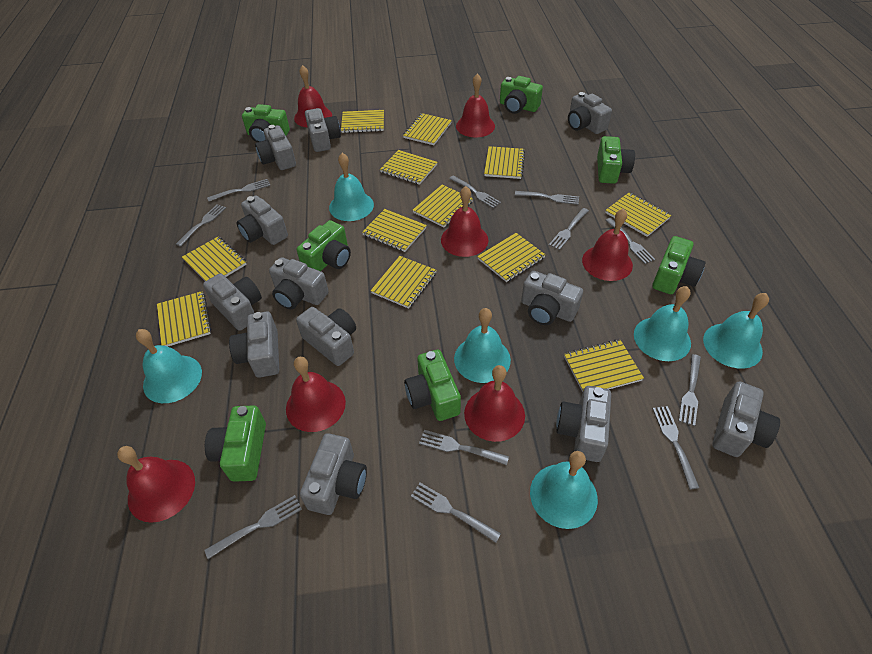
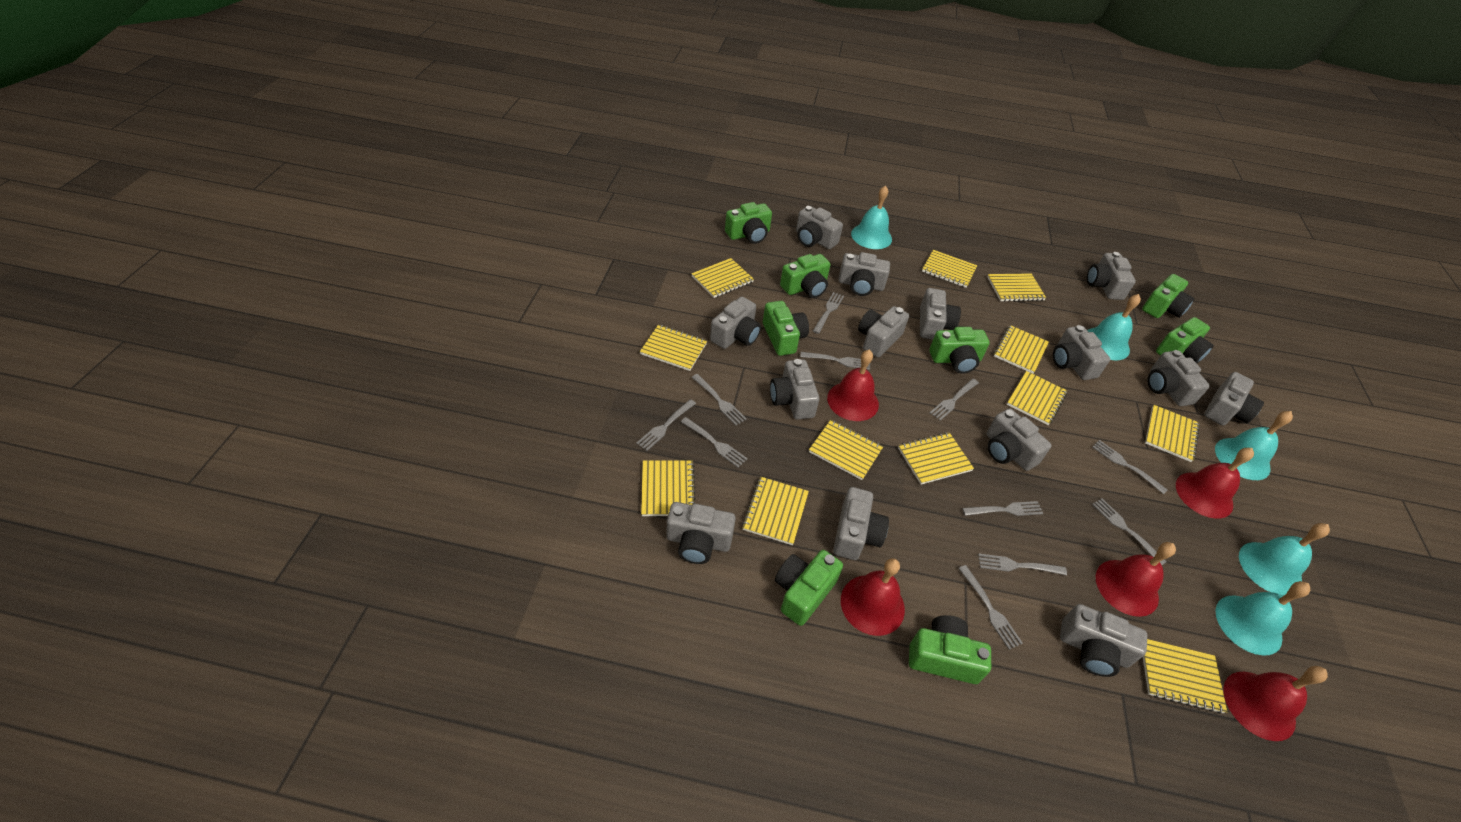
green camera: [205,405,266,482] [242,104,290,142] [297,220,351,271] [404,350,461,421] [500,76,543,114] [597,136,635,184] [652,236,705,294] = 7 -> [725,202,772,244] [763,301,809,356] [775,550,843,626] [780,254,830,298] [909,615,991,684] [929,327,990,374] [1142,274,1195,318] [1156,317,1214,363] = 8
grey camera: [203,273,262,331] [229,312,279,378] [236,195,288,245] [255,125,296,170] [269,257,328,310] [296,307,356,366] [300,433,367,515] [305,108,341,152] [521,271,583,325] [556,386,611,462] [568,92,612,134] [712,381,780,457] = 12 -> [666,502,736,564] [710,297,761,349] [770,359,819,420] [796,206,843,249] [833,487,889,560] [838,252,890,296] [858,306,909,358] [920,288,961,340] [986,408,1052,471] [1053,325,1110,380] [1060,604,1147,677] [1087,252,1136,300] [1147,350,1210,406] [1204,372,1264,425] = 14
red bell: [117,446,195,523] [286,357,346,432] [294,65,332,128] [441,186,488,257] [456,73,495,137] [464,365,525,442] [582,209,633,281] = 7 -> [827,350,879,421] [841,558,905,636] [1096,542,1176,617] [1176,448,1254,518] [1223,666,1328,741] = 5
turquoise bell: [136,329,202,403] [329,153,374,221] [454,308,511,383] [530,451,598,529] [634,286,691,361] [703,293,769,369] = 6 -> [851,185,892,249] [1087,294,1141,360] [1215,411,1293,480] [1215,581,1310,656] [1239,523,1330,595] = 5

